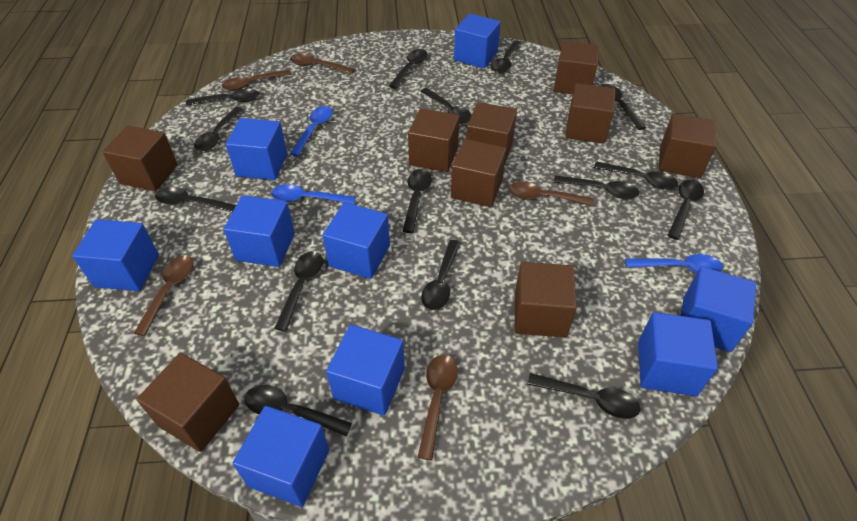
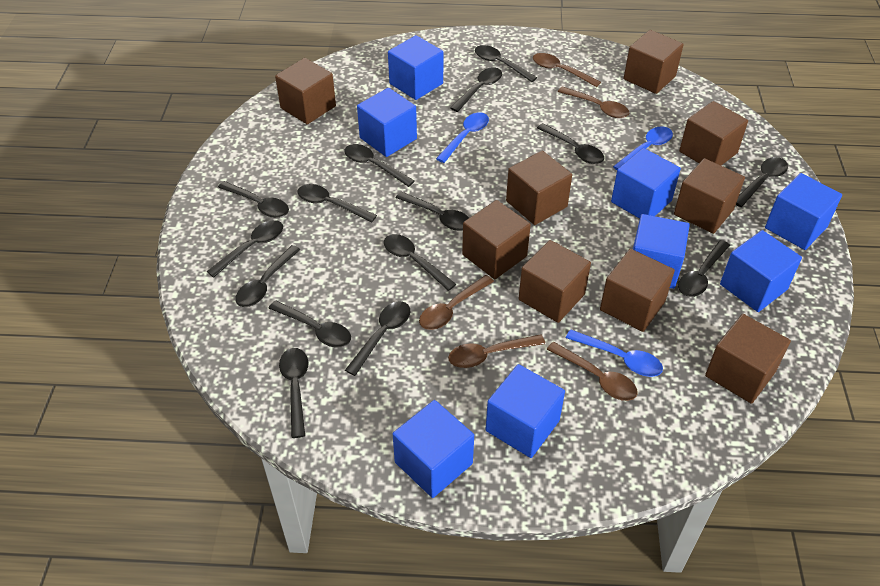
blue cube: [72,219,159,291] [223,195,295,267] [226,118,287,180] [233,406,329,507] [322,202,390,279] [326,325,405,416] [454,14,501,68] [638,312,718,396] [680,267,756,352] = 9 -> [357,88,417,157] [388,35,443,100] [393,400,474,498] [486,364,565,458] [611,148,681,219] [633,214,690,289] [720,230,802,312] [765,173,842,250] = 8

